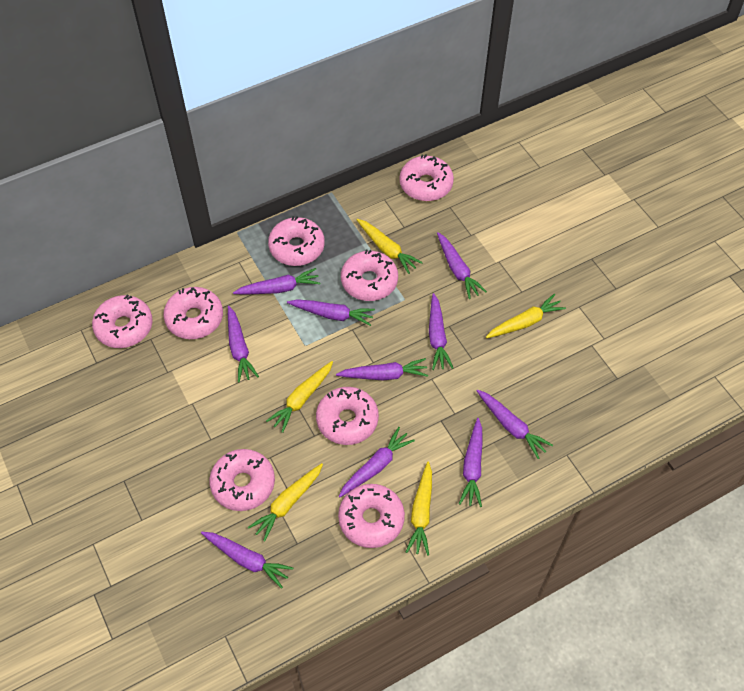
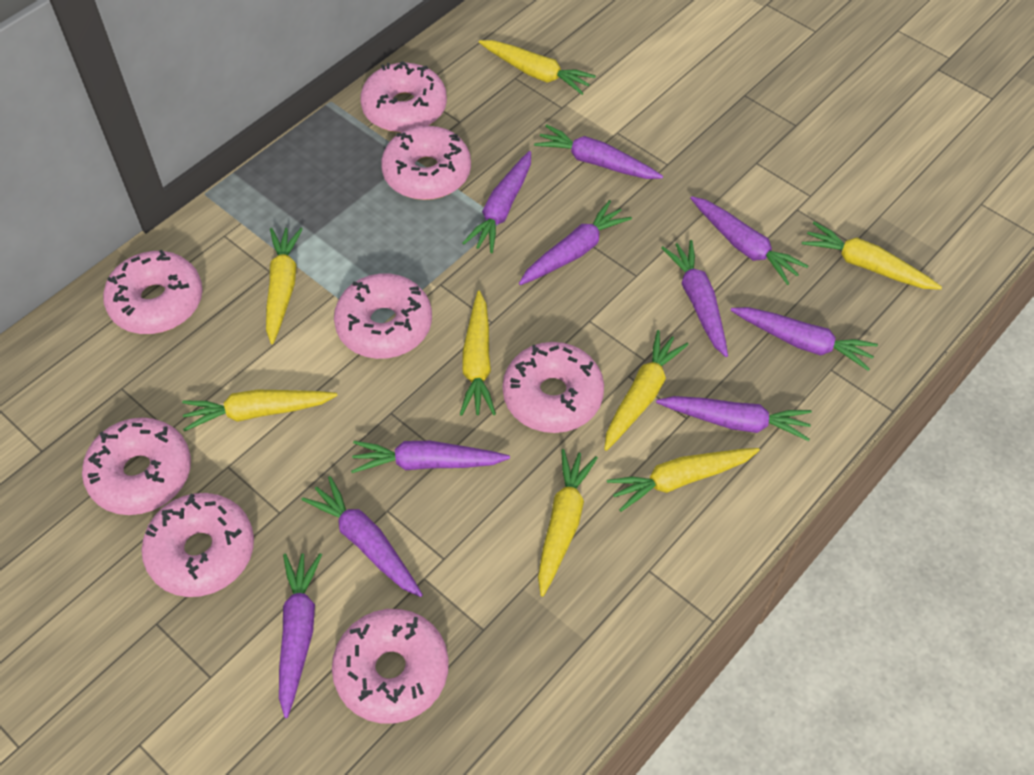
yellow carrot: [248,463,323,542] [266,361,333,433] [357,219,423,274] [406,462,432,556] [486,294,566,338] = 5 -> [182,390,337,431] [266,228,303,344] [460,291,496,416] [479,40,596,95] [538,449,598,597] [604,330,689,451] [607,448,760,512] [802,222,942,290] = 8

